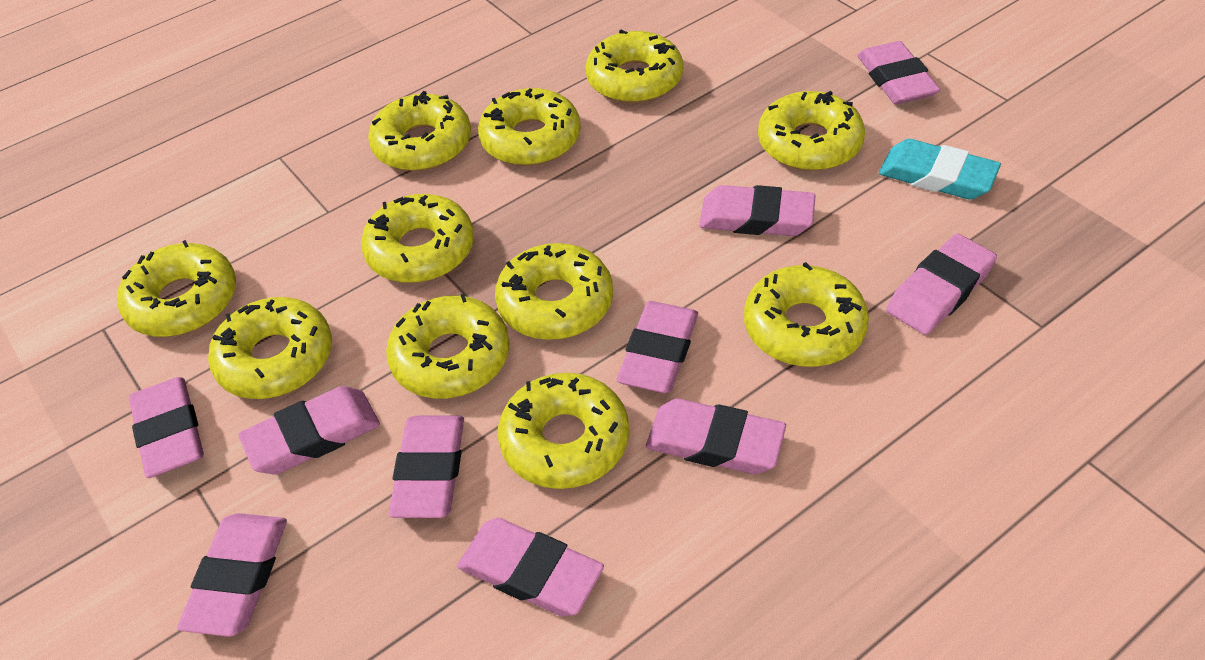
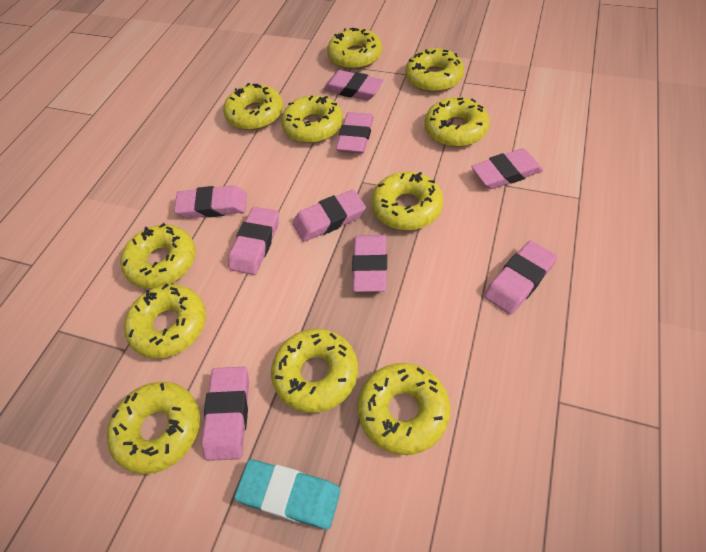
pink eraser: [129,377,204,478] [178,513,287,637] [238,386,380,474] [389,415,464,518] [457,518,604,617] [617,301,698,393] [646,398,786,474] [699,185,816,236] [857,41,941,105] [886,234,997,335] = 10 -> [174,185,247,218] [201,367,249,461] [228,207,279,275] [293,189,366,242] [323,70,384,100] [336,112,374,154] [352,235,387,292] [471,148,543,189] [484,241,557,315] = 9

